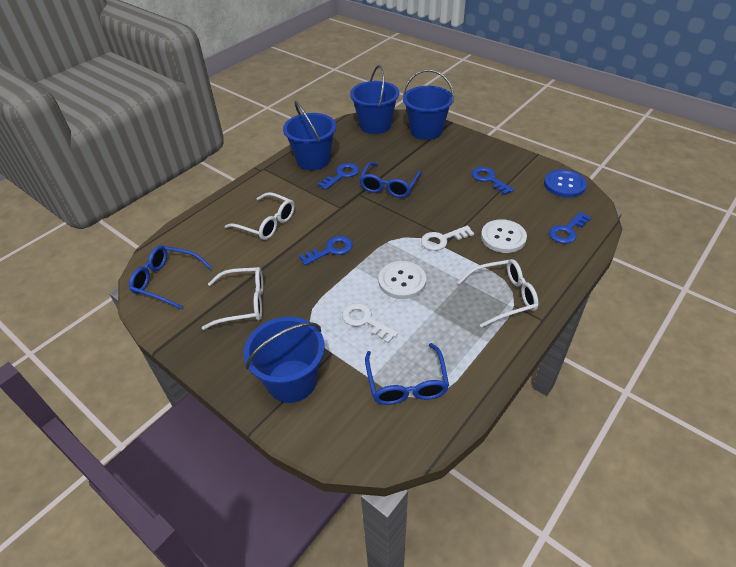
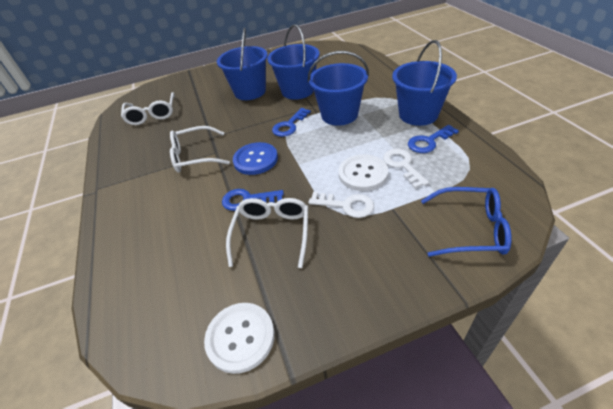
blue glasses: [129,245,212,310] [359,162,422,198] [365,343,449,405] = 3 -> [421,187,512,257] = 1
blue key: [299,236,353,265] [318,163,359,190] [472,167,514,195] [549,212,592,244] = 4 -> [222,189,284,211] [272,108,311,137] [408,125,459,153] = 3

